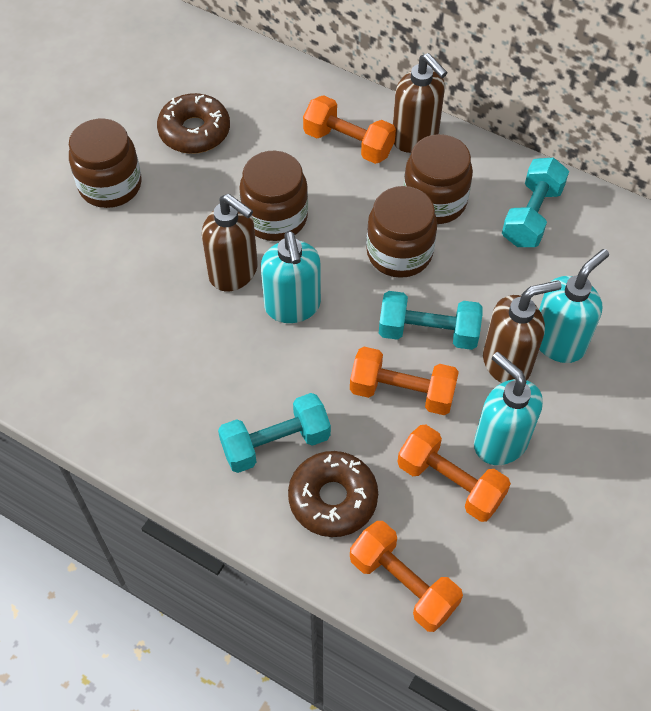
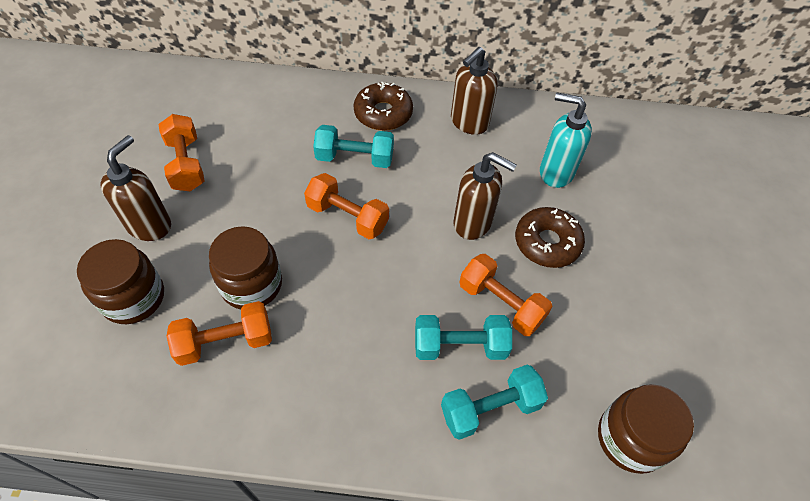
brown jar: [69,119,142,208] [239,151,308,241] [366,186,437,278] [403,134,473,224] = 4 -> [77,239,164,324] [209,226,282,309] [598,384,694,474] = 3
turquoise soap dispenser: [261,231,321,323] [474,352,543,465] [539,249,609,363] = 3 -> [540,93,592,188] = 1

